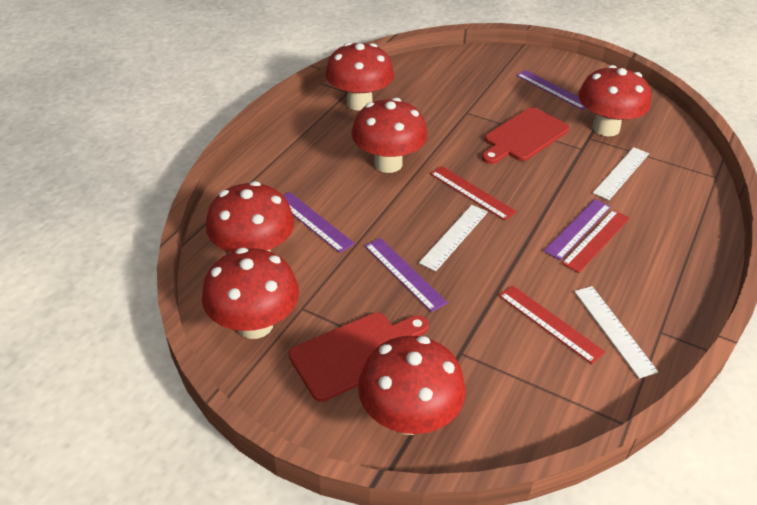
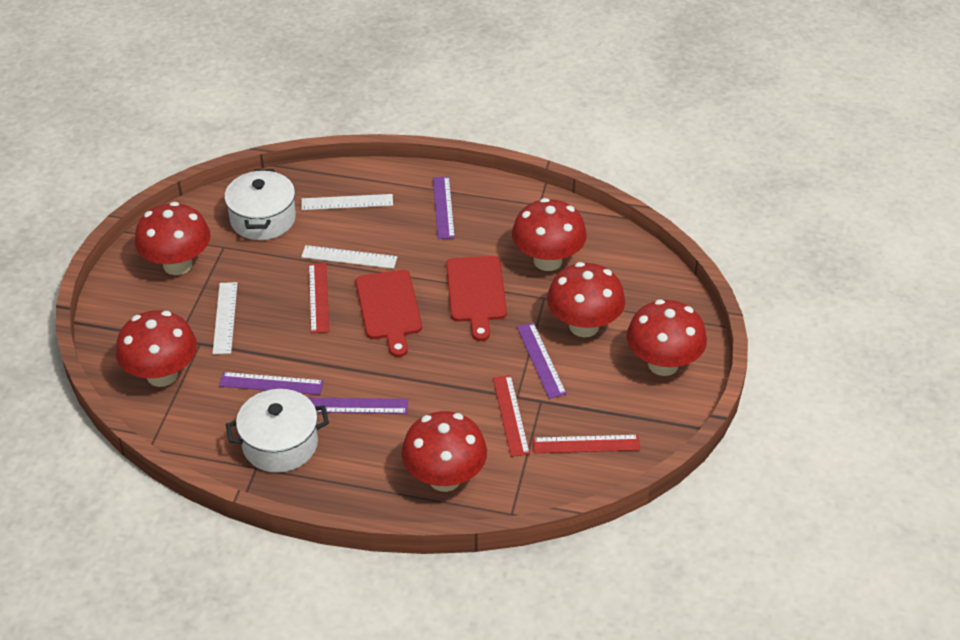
white pot: none = 0 -> [224,169,296,240] [226,389,329,473] = 2

